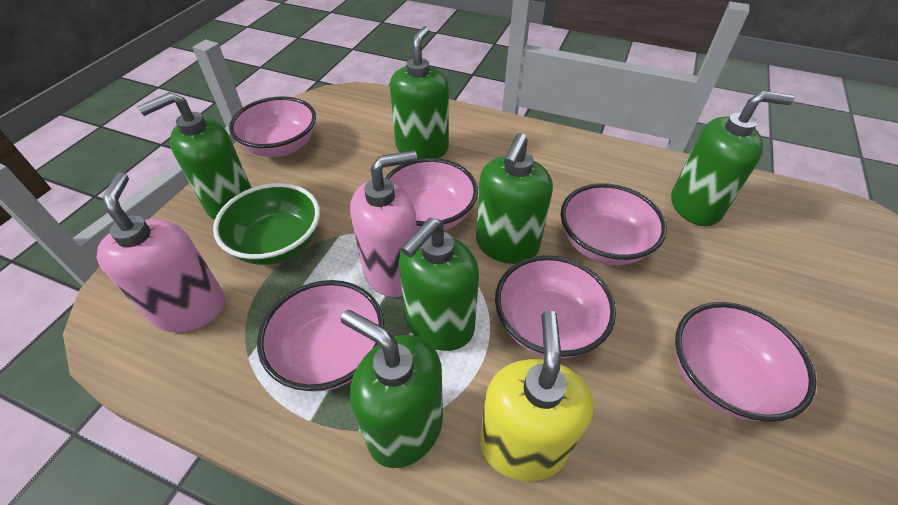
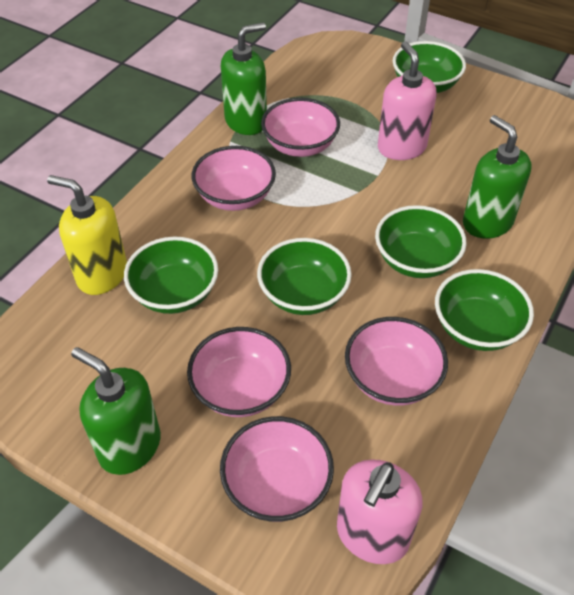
green bowl: [213,183,320,265] = 1 -> [124,237,218,314] [257,238,352,315] [375,205,467,278] [393,41,466,93] [435,269,534,351] = 5
green soap dispenser: [138,92,251,220] [340,310,443,468] [390,26,449,159] [399,218,479,351] [476,133,553,264] [671,91,794,226] = 6 -> [71,347,161,475] [221,23,267,135] [463,115,532,239] = 3
pink bowl: [229,96,316,157] [257,280,384,392] [385,158,478,231] [495,255,616,358] [561,183,667,265] [675,302,817,422] = 6 -> [187,327,291,417] [192,146,276,211] [220,416,334,522] [261,98,340,157] [345,317,448,406] = 5

